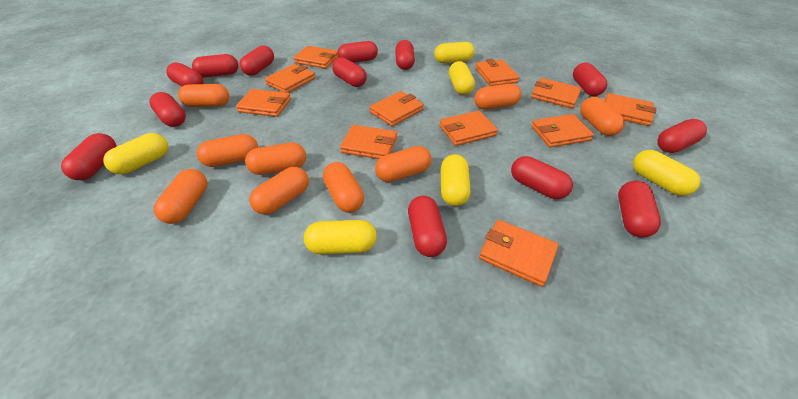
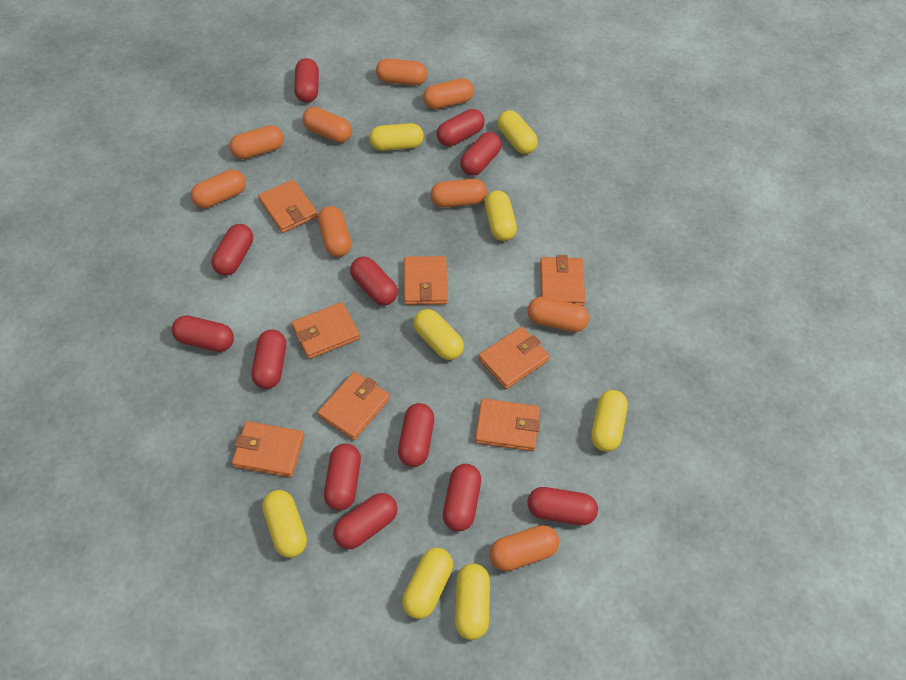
orange wallet: [236,89,291,117] [265,64,315,93] [293,46,338,69] [340,125,397,159] [369,91,424,126] [439,110,498,146] [475,59,519,86] [479,220,559,287] [531,78,582,109] [531,114,594,148] [605,93,656,126] = 11 -> [232,421,304,477] [258,180,318,233] [292,302,360,359] [318,372,390,440] [404,256,448,305] [475,398,540,451] [478,327,550,389] [540,255,585,306] = 8
red capsule: [61,133,117,180] [149,92,186,127] [166,62,203,86] [192,54,239,77] [239,46,274,76] [332,57,367,87] [337,41,378,63] [395,40,415,70] [408,196,447,257] [511,156,573,199] [573,63,607,96] [618,181,661,238] [657,119,707,153] = 13 -> [172,315,234,352] [212,224,253,276] [252,329,286,389] [294,58,319,103] [324,443,361,511] [333,493,398,549] [350,257,398,305] [398,403,434,467] [437,109,485,146] [443,464,481,531] [460,132,502,176] [527,487,598,525] = 12
yellow capsule: [103,133,168,174] [304,220,377,254] [434,42,474,63] [441,154,470,206] [449,61,475,95] [633,150,701,196] = 6 -> [262,490,307,558] [369,123,424,151] [402,548,453,619] [413,309,464,360] [455,563,490,640] [485,191,517,241] [497,110,538,154] [591,390,628,452] = 8

